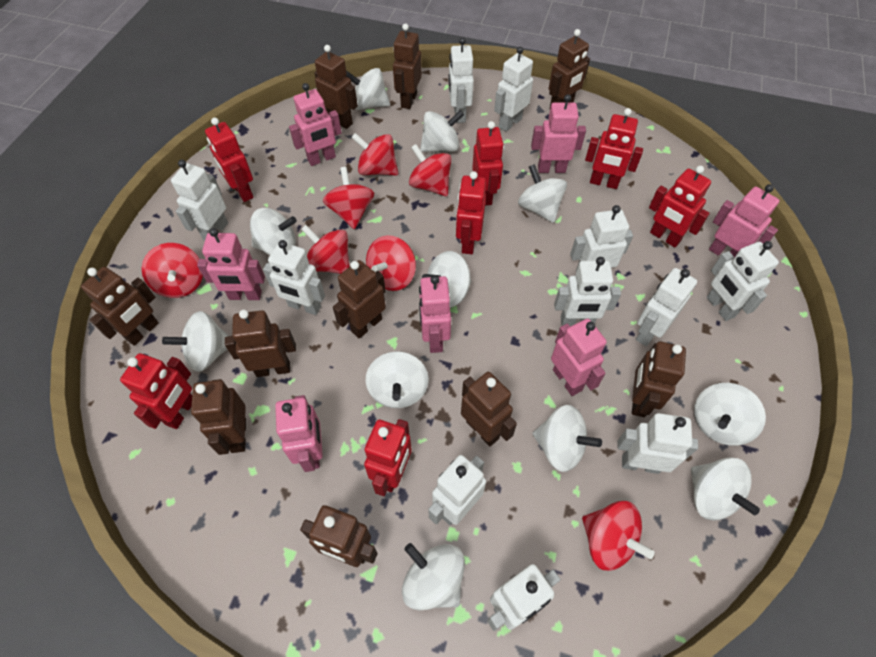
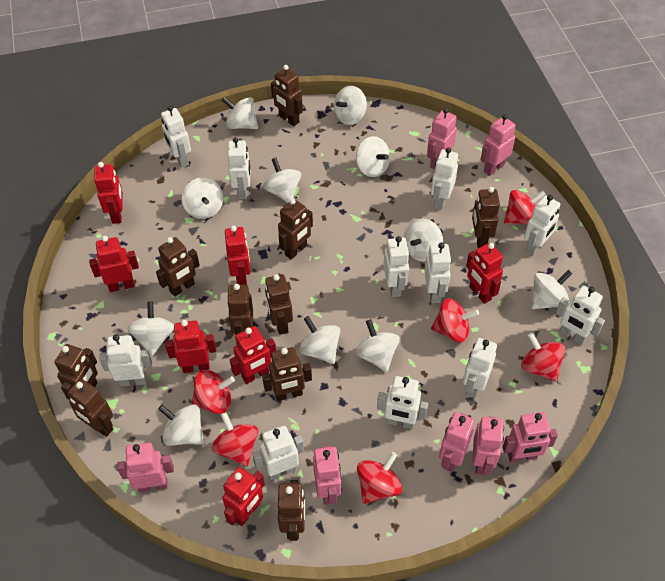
red spinning top: [141,243,203,298] [301,225,350,274] [323,167,374,229] [351,133,398,176] [366,235,416,291] [409,144,451,196] [582,501,655,571] = 7 -> [192,370,235,414] [212,412,258,467] [357,452,402,504] [431,299,479,342] [504,190,546,224] [521,333,565,382] = 6

